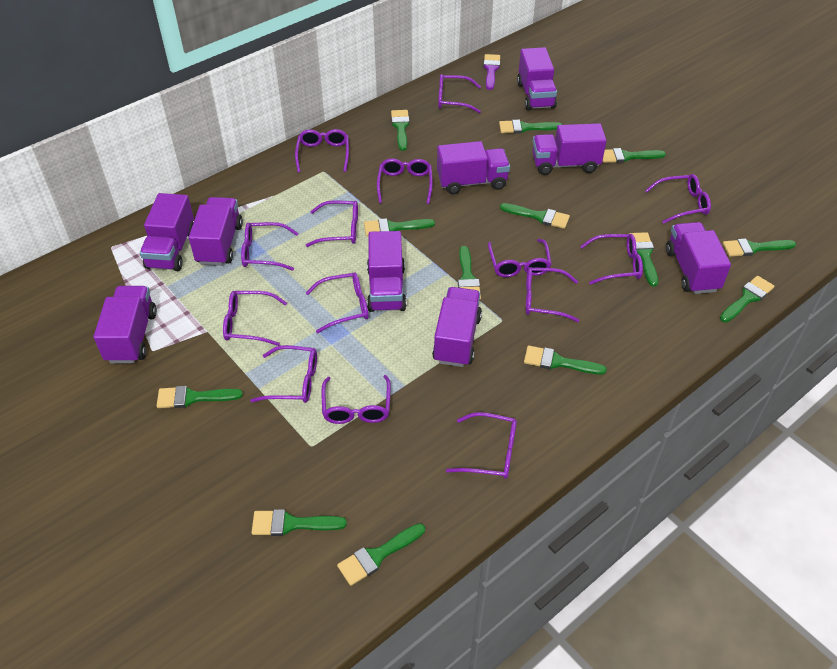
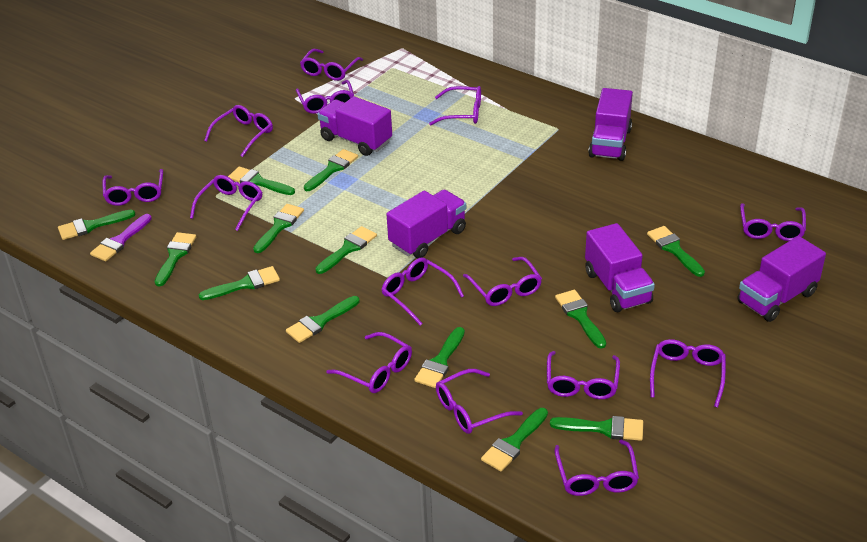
purple truck: [94,286,157,363] [140,193,194,271] [189,197,243,266] [367,231,407,312] [432,287,482,367] [437,141,510,194] [517,47,557,110] [532,123,607,175] [666,222,731,294] = 9 -> [318,96,392,156] [386,190,466,258] [585,223,655,312] [588,88,633,161] [737,236,826,322] = 5

